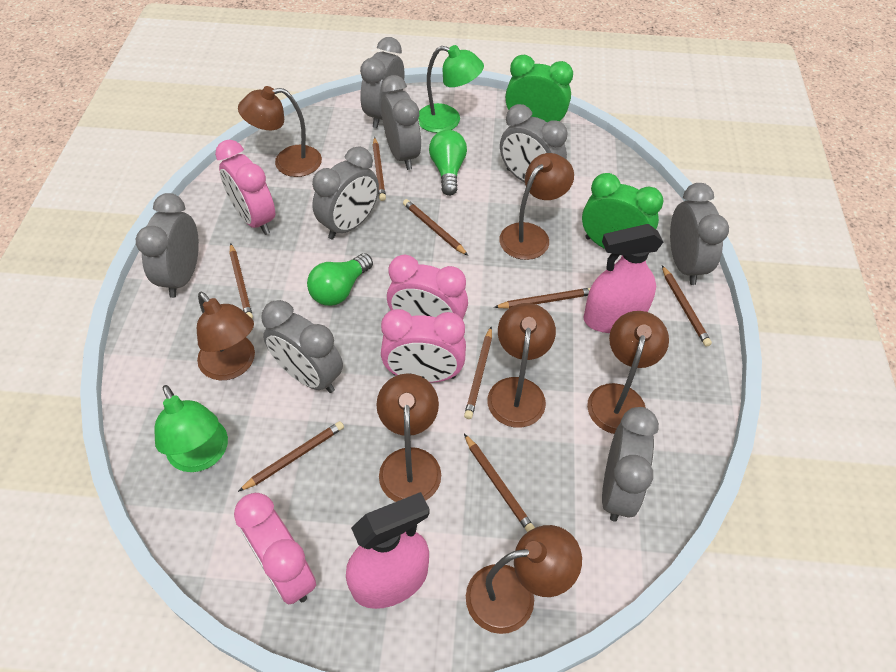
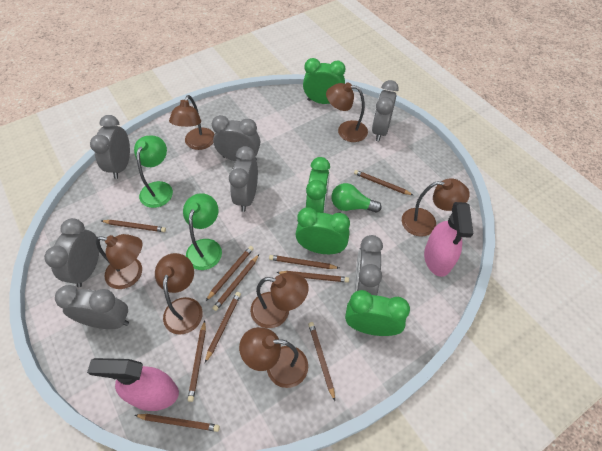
brown pencil: [230,243,253,319] [238,421,344,492] [372,137,386,201] [403,199,468,256] [464,327,492,419] [464,434,535,532] [494,288,590,309] [662,265,712,347] = 8 -> [102,220,166,232] [135,414,220,432] [188,320,206,402] [205,292,241,363] [206,246,254,301] [212,255,259,311] [269,255,339,269] [276,271,349,283] [308,322,335,401] [354,170,413,195] = 10
green clock: [505,55,573,122] [582,173,663,249] = 2 -> [295,207,350,254] [303,58,345,104] [306,157,330,213] [345,290,410,336] = 4
green light bulb: [307,253,373,306] [429,130,467,196] = 2 -> [331,183,382,213] = 1
grey clock: [136,193,199,298] [262,300,343,393] [312,146,379,239] [360,37,404,128] [381,75,421,170] [500,104,567,182] [602,407,659,522] [670,183,729,285] = 8 -> [44,218,99,287] [55,285,129,329] [90,115,130,179] [212,115,260,161] [229,146,258,212] [355,235,383,295] [372,80,399,141] = 7
pink clock: [215,140,275,235] [234,493,316,605] [381,309,466,383] [387,255,468,320] = 4 -> none = 0

